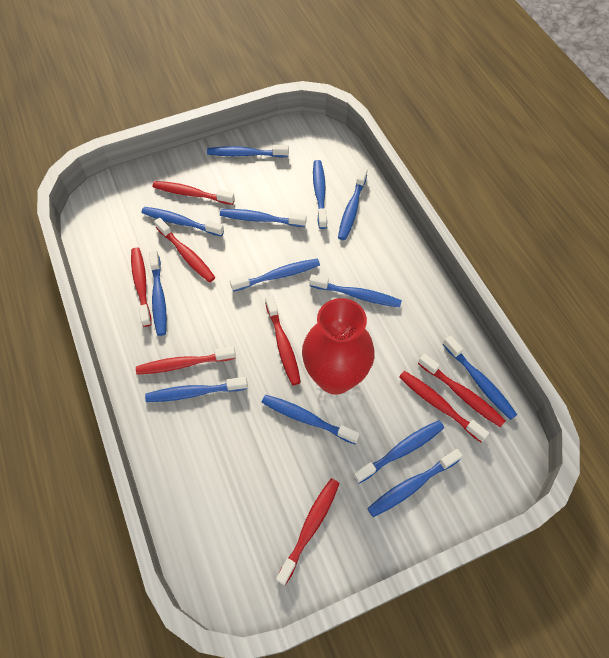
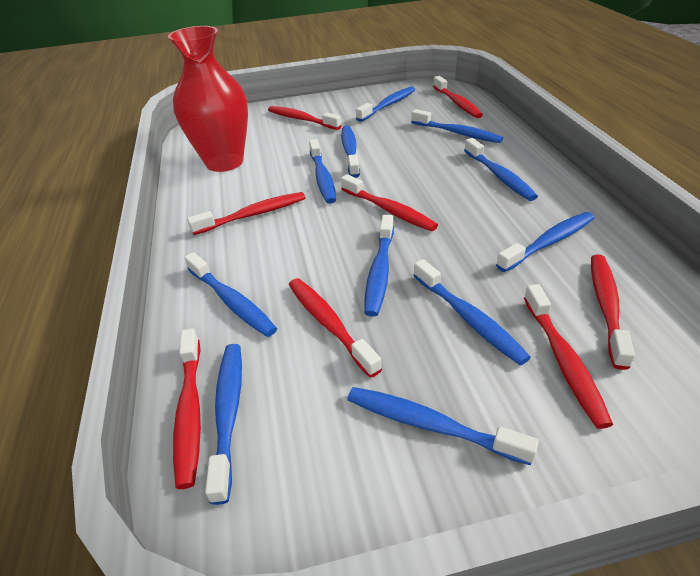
blue toothbrush: [141,207,224,237] [145,377,248,402] [149,250,167,336] [207,145,289,157] [220,209,307,227] [230,259,320,292] [262,395,360,444] [309,274,402,308] [313,160,327,229] [338,168,368,240] [353,420,444,484] [367,449,463,517] [443,335,517,420] = 13 -> [184,252,277,337] [205,344,242,505] [309,139,336,204] [341,125,360,178] [347,387,539,465] [356,87,415,122] [364,215,394,317] [411,109,503,143] [413,259,531,365] [464,138,538,201] [496,212,595,272] = 11

